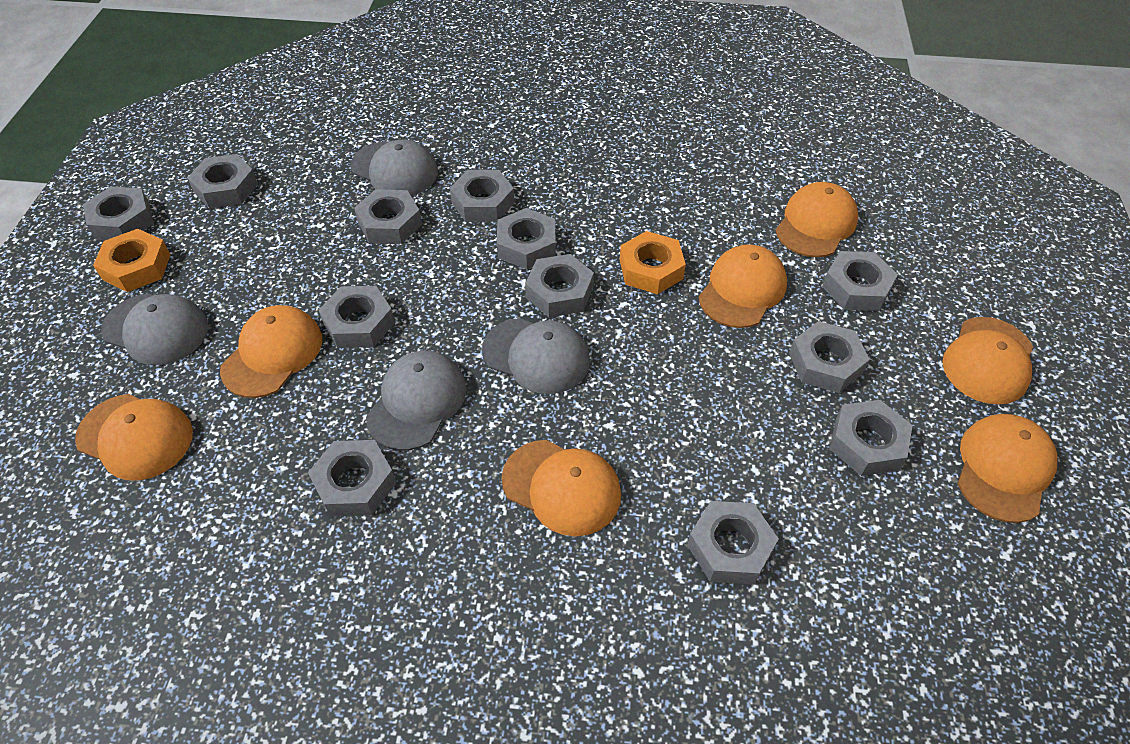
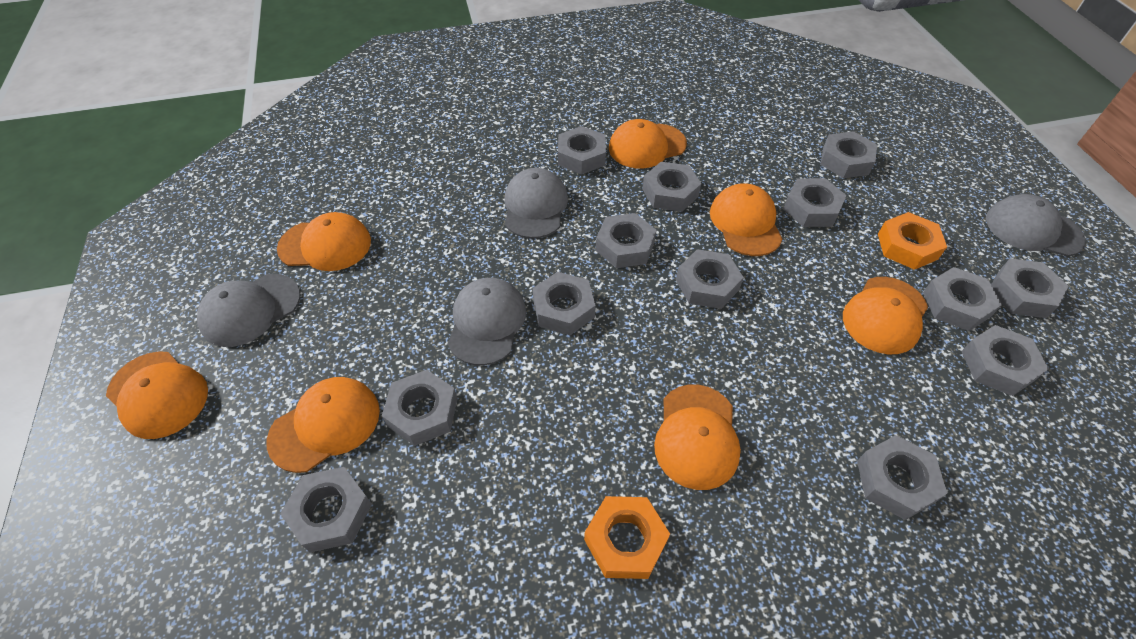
grey nut: [83,186,154,240] [188,154,258,209] [308,440,396,516] [319,286,395,348] [354,189,422,244] [450,170,515,222] [497,208,556,269] [525,254,594,317] [687,501,779,584] [789,321,870,393] [822,251,898,311] [829,400,912,476] = 12 -> [280,467,372,553] [382,370,457,446] [532,272,596,335] [558,126,606,175] [596,213,656,268] [642,162,702,212] [676,249,744,309] [783,178,847,227] [820,131,877,178] [857,435,947,520] [923,267,1002,331] [961,325,1049,396] [991,258,1068,318] = 13

